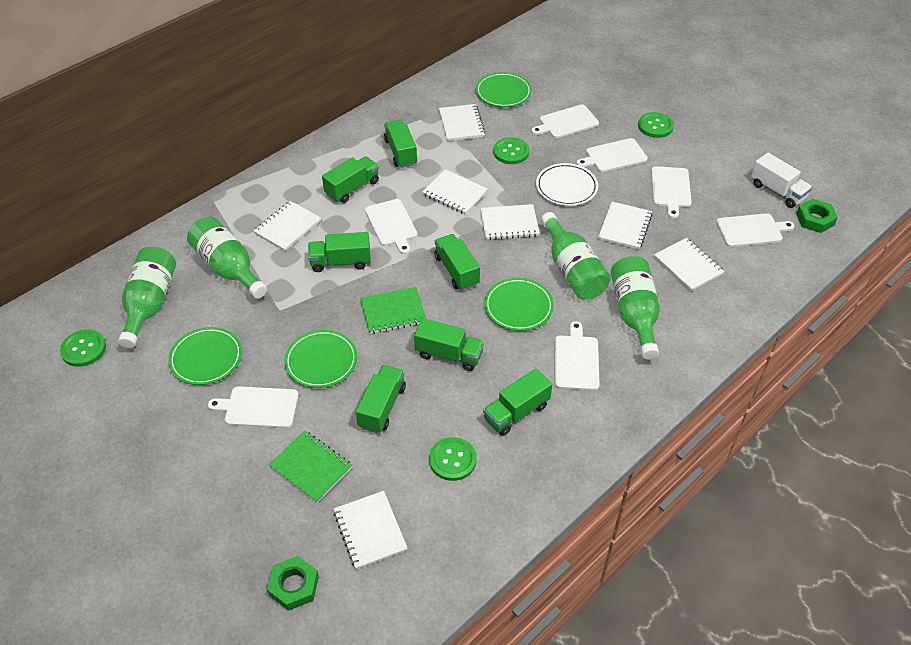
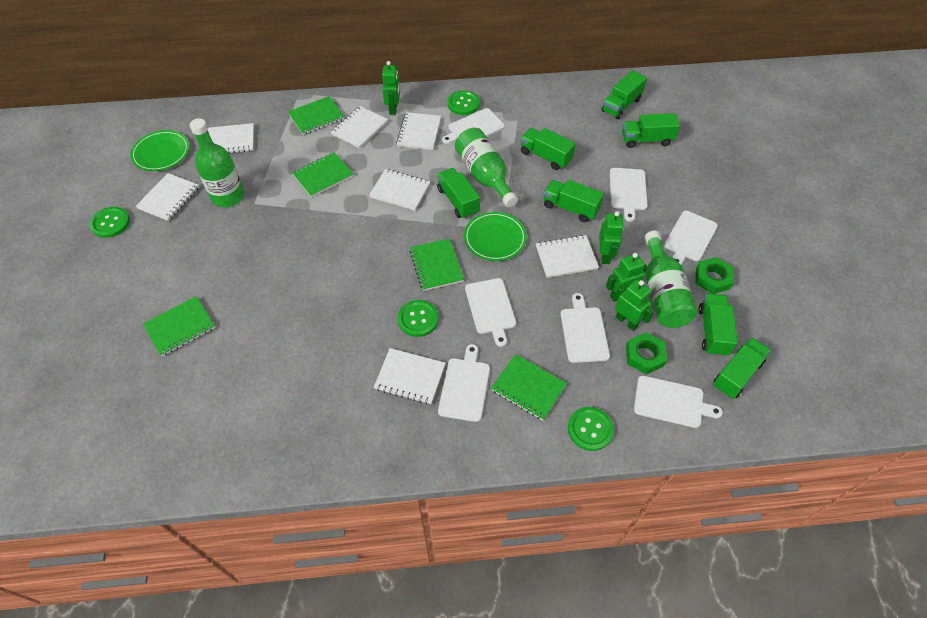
green bottle: [118,247,176,349] [187,217,267,299] [541,212,611,299] [611,256,660,360] = 4 -> [190,118,244,207] [455,128,518,207] [645,230,698,328] = 3
green notebook: [269,431,353,503] [360,287,426,334] = 2 -> [143,296,215,357] [288,96,344,135] [292,152,354,197] [409,238,464,291] [491,354,567,420] = 5
green plate: [168,327,242,385] [284,330,357,388] [476,72,532,107] [484,278,554,331] = 4 -> [130,130,189,171] [464,212,527,261] = 2
green robot: none = 0 -> [382,61,400,115] [599,211,624,264] [606,253,647,302] [615,279,655,331] = 4
white plate: [536,163,598,206] = 1 -> none = 0
white truck: [751,153,812,208] = 1 -> none = 0

